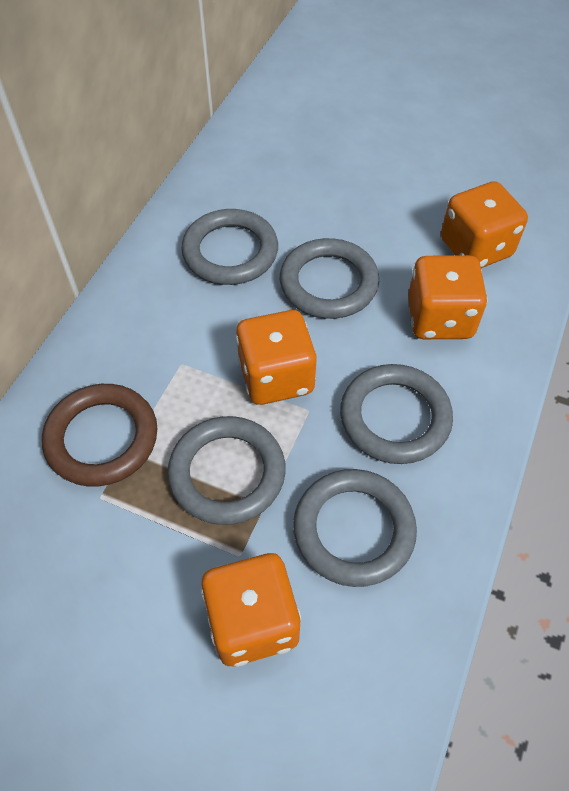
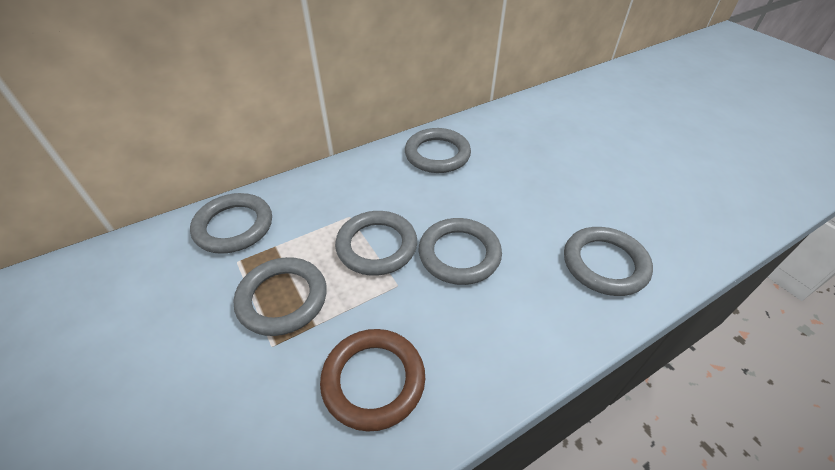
grey ring: [168,416,286,525] [181,209,278,285] [280,238,379,319] [293,469,417,587] [340,364,453,464] = 5 -> [190,193,272,254] [234,257,327,336] [335,211,417,276] [405,128,471,173] [419,218,502,285] [564,227,653,296] = 6
orange dice: [201,553,301,667] [236,310,316,405] [408,255,487,339] [441,181,528,268] = 4 -> none = 0

